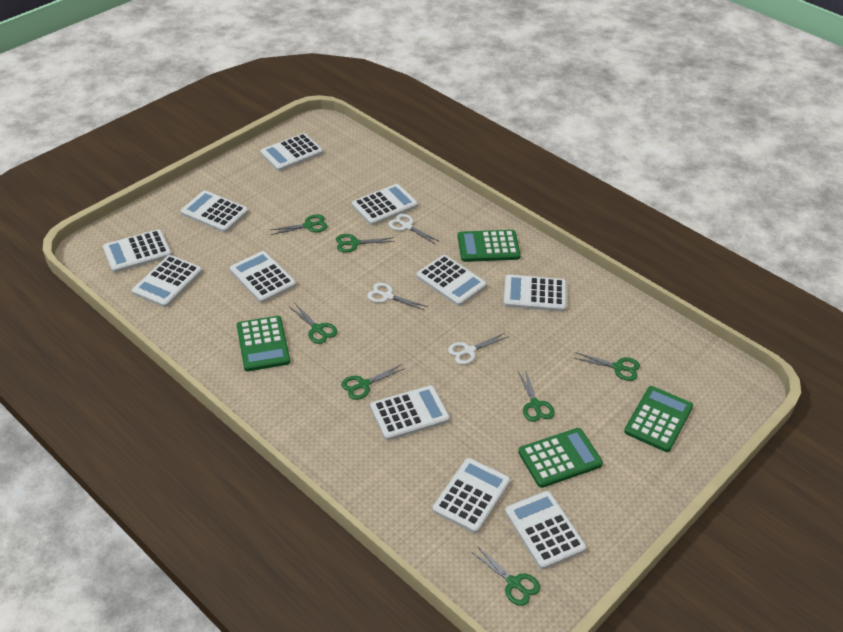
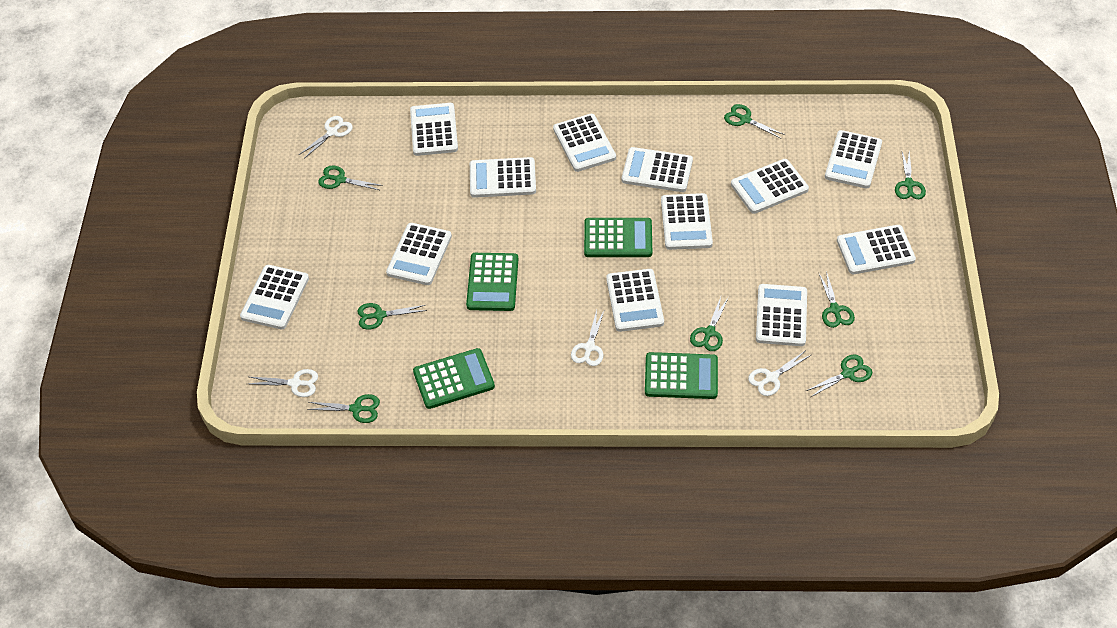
green scissors: [270,214,328,235] [290,304,338,344] [336,234,395,253] [341,365,404,400] [471,546,540,606] [518,370,555,422] [574,352,640,381] = 7 -> [307,394,380,423] [318,165,383,190] [357,303,427,330] [690,297,729,351] [724,104,785,139] [806,354,872,397] [819,271,855,328] [895,151,926,199] = 8
white calculator: [103,229,172,273] [132,255,202,308] [180,190,249,233] [230,251,296,303] [260,133,323,171] [352,184,418,225] [370,385,450,441] [416,255,487,306] [432,458,511,533] [504,274,566,312] [505,491,587,570] = 11 -> [240,265,309,329] [386,223,452,285] [410,103,458,156] [470,157,536,198] [553,114,616,172] [606,269,664,332] [622,147,693,192] [661,193,713,250] [731,159,809,214] [756,284,807,346] [825,130,882,188] [837,225,916,274] = 12
white scissors: [367,283,428,310] [388,214,440,244] [448,333,508,365] = 3 -> [249,369,318,397] [299,116,353,159] [571,309,605,366] [748,350,811,396] = 4

